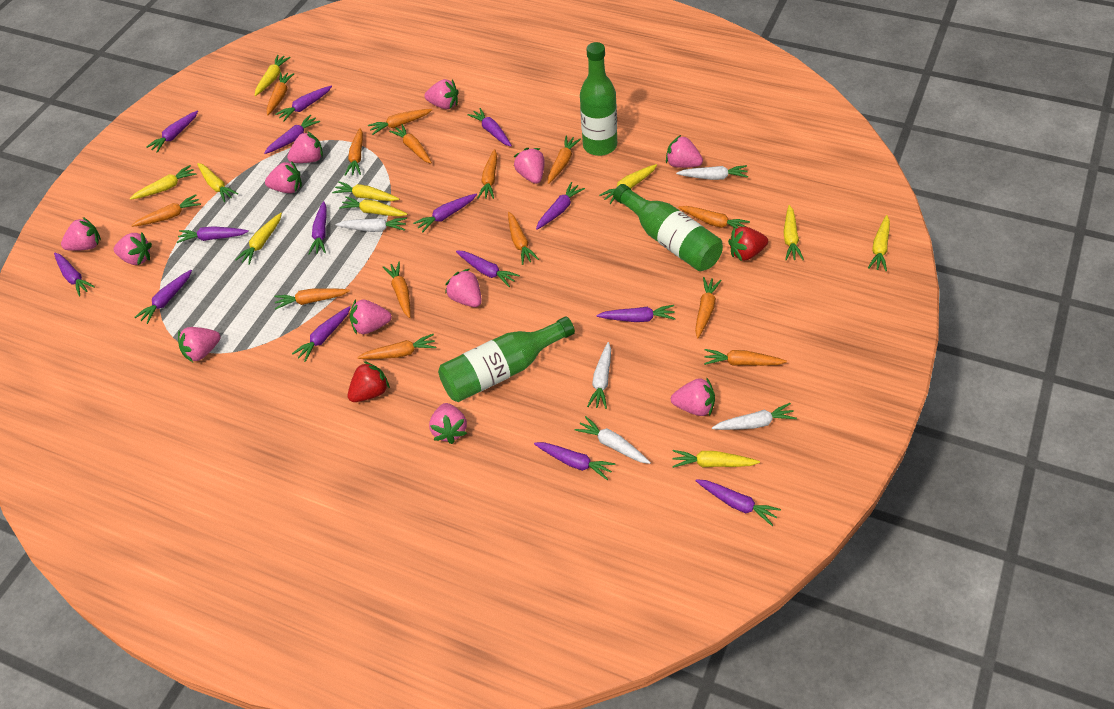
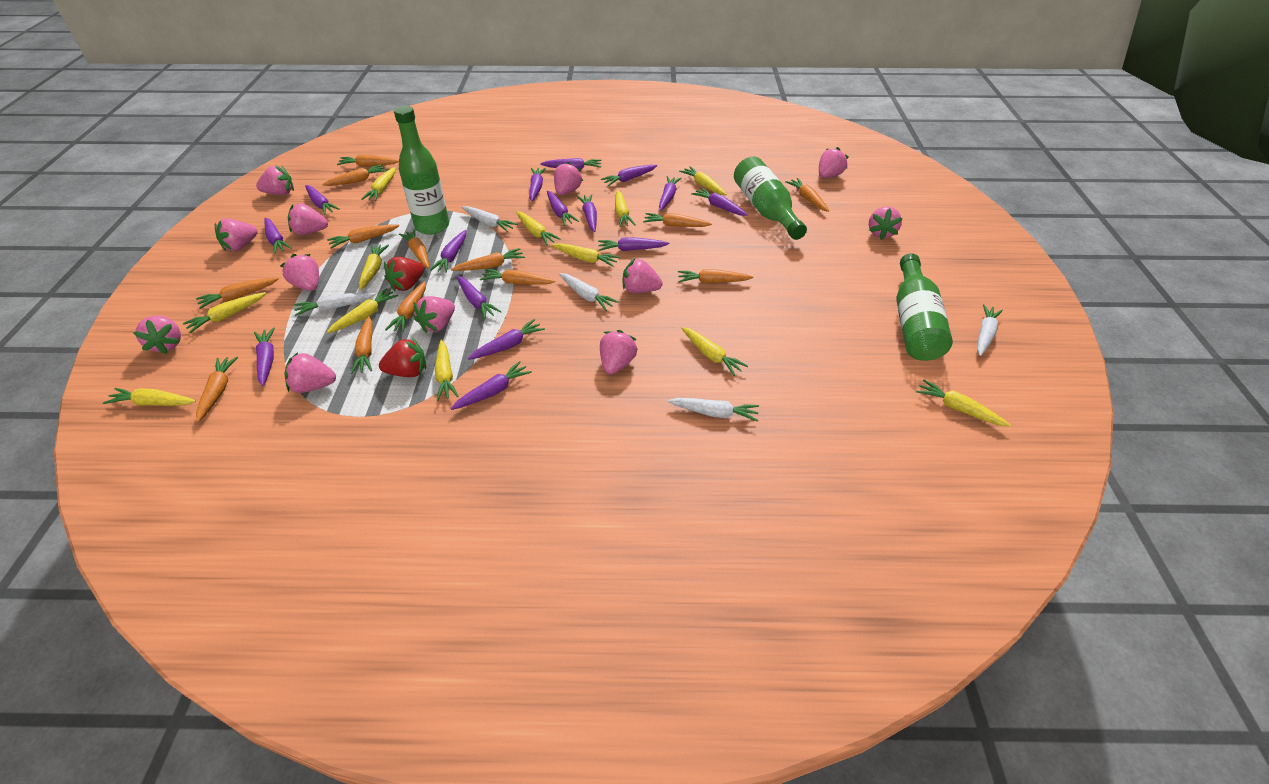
orange carrot: [131,194,201,227] [267,72,295,115] [275,288,350,310] [345,128,363,176] [357,334,436,359] [368,109,433,135] [383,261,411,318] [389,124,432,163] [477,149,497,199] [508,212,539,265] [548,136,581,184] [678,206,750,229] [695,277,721,338] [704,349,787,366] = 14 -> [196,278,279,309] [196,357,238,422] [322,164,387,186] [327,224,399,248] [337,155,399,167] [351,316,372,374] [385,281,426,333] [399,229,429,269] [451,248,525,271] [480,269,555,285] [643,213,712,227] [678,269,753,283] [785,178,829,212] = 13
yellow carrot: [130,165,197,200] [197,163,238,202] [235,213,282,265] [255,55,291,96] [332,182,399,201] [339,196,407,216] [599,164,657,204] [672,450,760,468] [783,205,804,260] [868,215,890,272] = 10 -> [103,388,196,406] [183,292,266,333] [327,288,398,333] [359,245,389,290] [362,167,395,201] [435,340,459,401] [516,211,560,245] [552,243,620,267] [615,190,635,227] [679,166,727,195] [681,327,748,376] [916,379,1011,427] = 12

